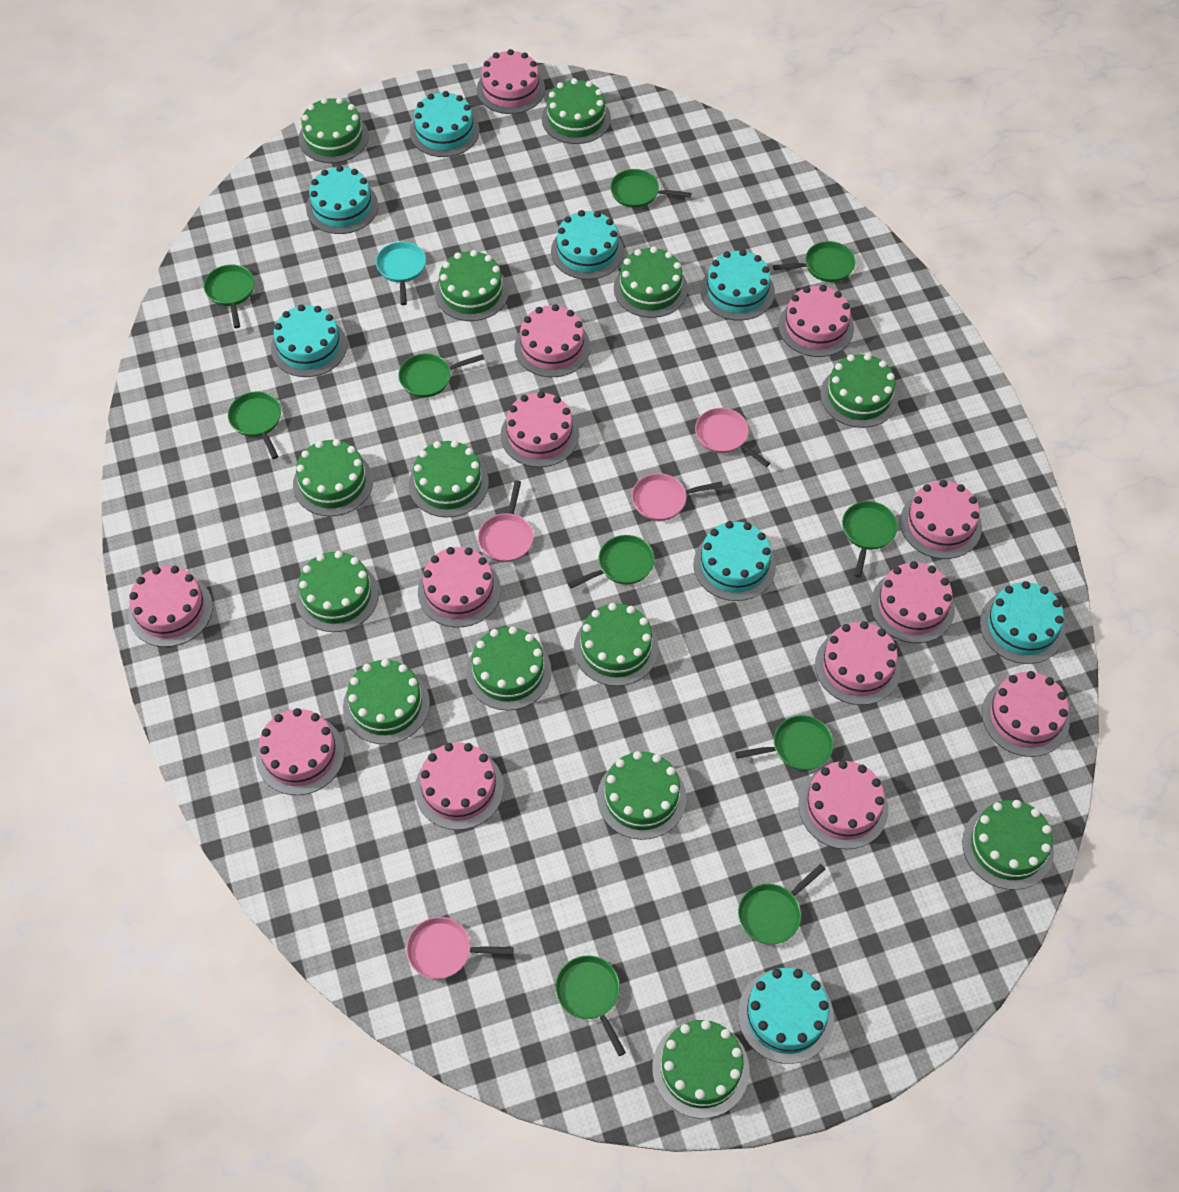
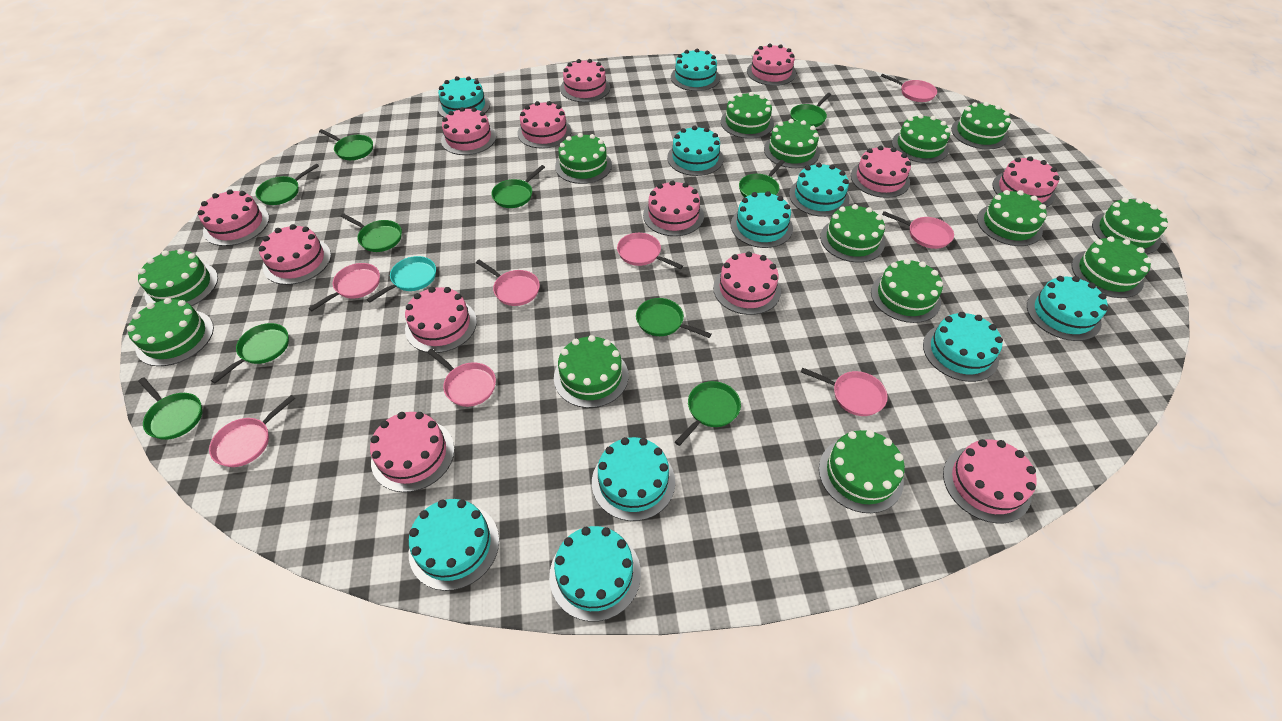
pink pan: [406,917,514,979] [478,480,534,562] [632,473,723,521] [695,408,770,467] = 4 -> [209,395,295,467] [308,263,380,311] [427,348,496,407] [476,259,540,306] [617,233,683,269] [801,367,888,416] [881,74,937,102] [882,211,954,249] = 8
turquoise cake: [271,304,347,377] [306,166,378,234] [410,91,480,157] [551,210,624,280] [694,521,776,601] [701,249,775,321] [738,968,834,1064] [980,581,1065,664] = 8 -> [409,499,499,591] [438,76,490,117] [549,526,641,622] [592,437,675,521] [667,126,723,176] [671,48,720,91] [731,191,793,248] [789,163,850,217] [923,312,1003,382] [1027,276,1108,341] = 10

